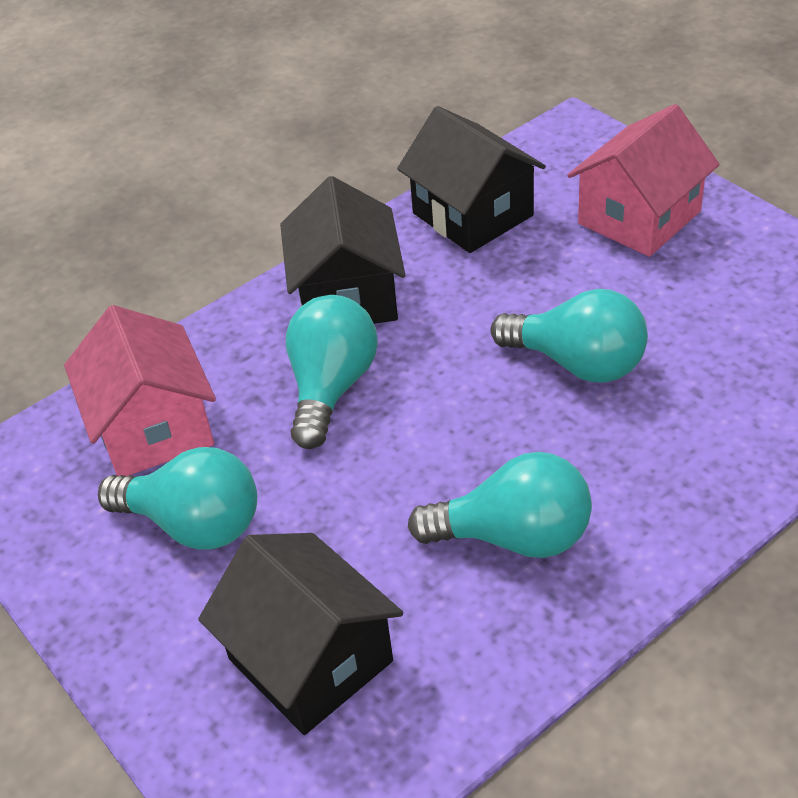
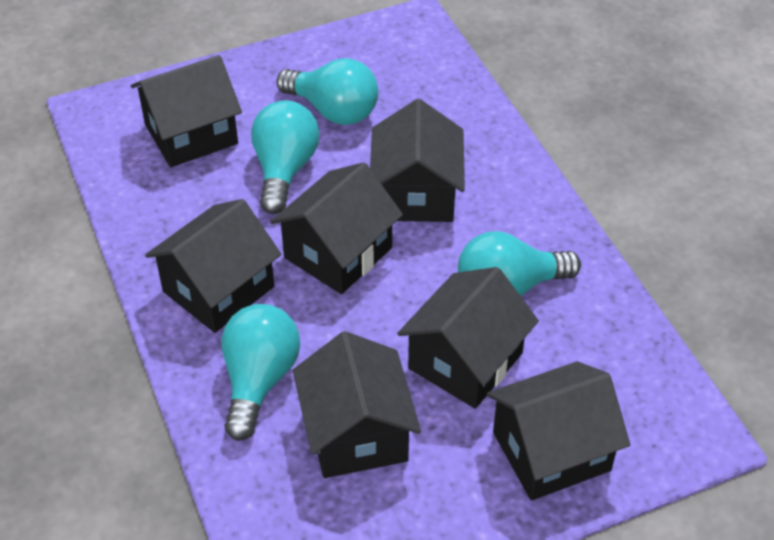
black house: [198,533,403,735] [280,176,405,324] [397,106,546,253] = 3 -> [131,55,242,167] [145,199,281,333] [270,162,403,294] [293,331,421,478] [370,99,465,222] [397,267,539,409] [487,361,630,501] = 7
pink house: [64,305,216,476] [567,104,720,257] = 2 -> none = 0

